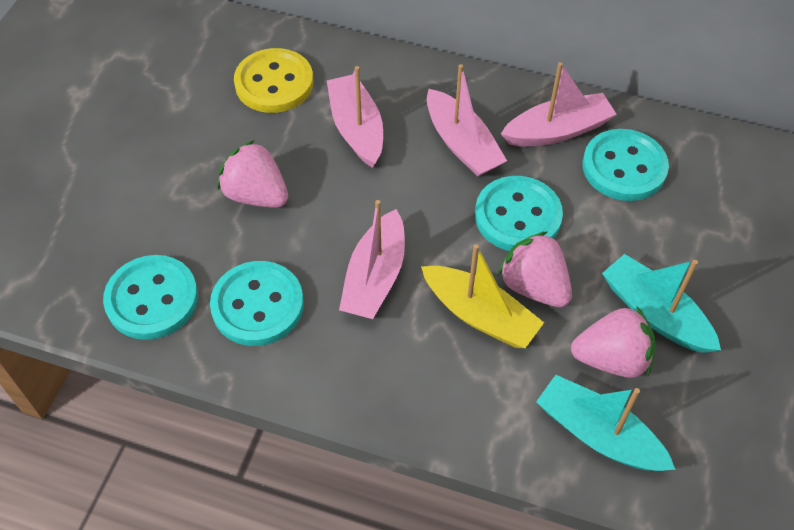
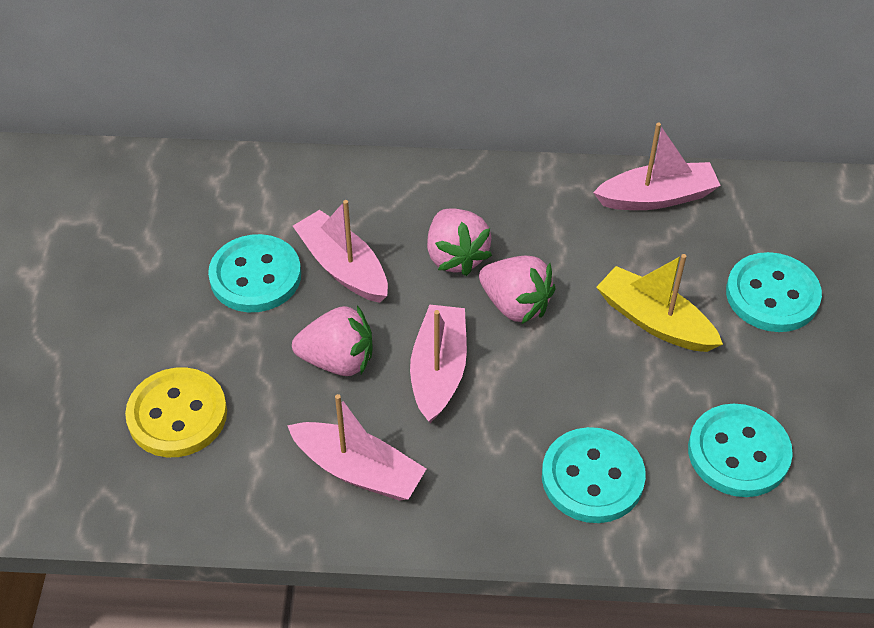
turquoise boat: [536,375,676,471] [602,254,721,353] = 2 -> none = 0

